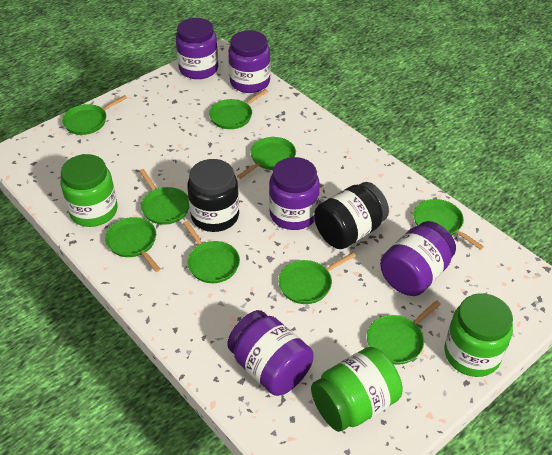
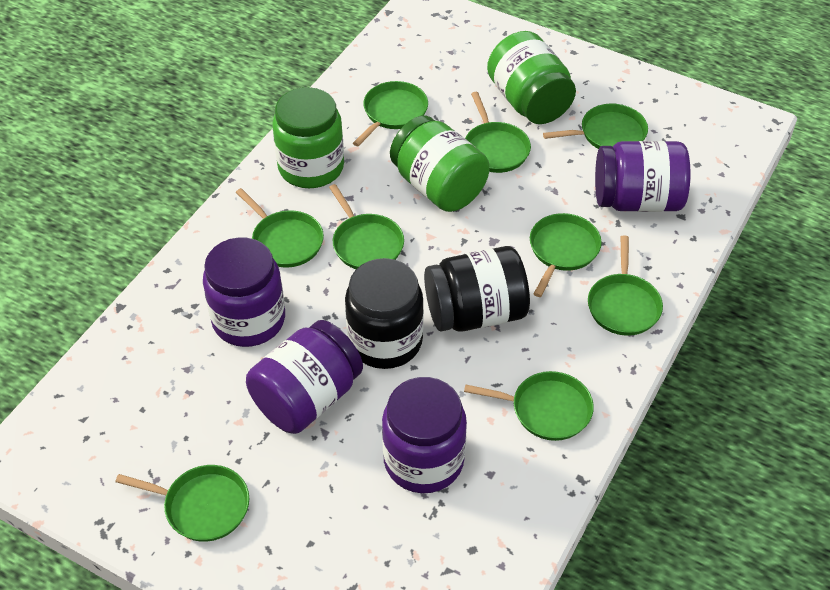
purple jar: [176,18,218,79] [227,310,313,396] [228,30,270,93] [269,157,320,230] [380,221,456,296] = 5 -> [203,237,285,347] [246,320,363,434] [382,377,467,493] [595,141,690,212] = 4

